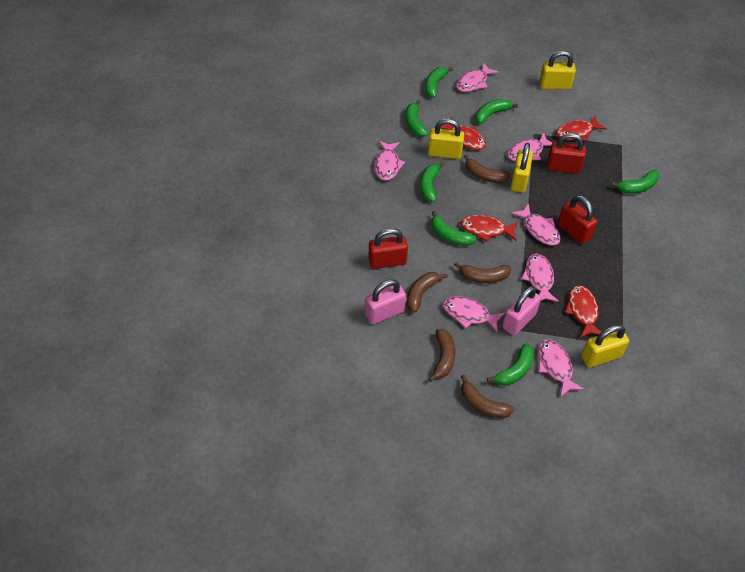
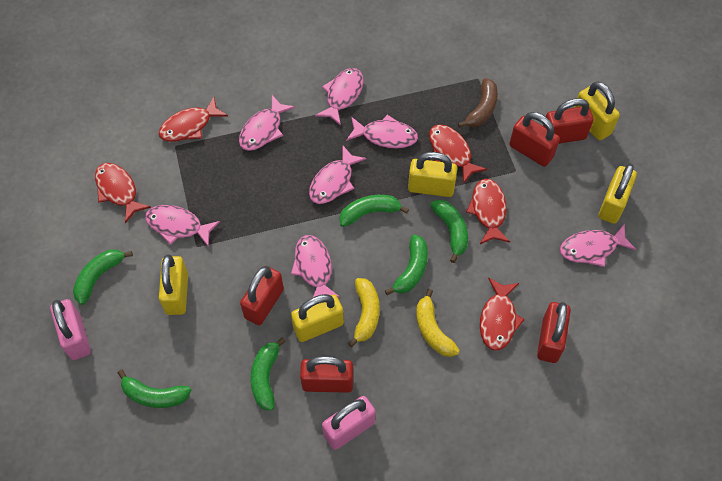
brown banana: [407,272,448,313] [428,329,456,382] [454,262,511,283] [461,374,514,418] [464,154,511,183] = 5 -> [458,78,498,128] = 1
green banana: [406,100,428,137] [420,162,444,202] [425,67,453,98] [431,211,476,246] [476,99,518,124] [487,343,534,386] [611,170,659,194] = 7 -> [73,249,133,305] [118,370,191,408] [251,337,286,411] [339,195,409,227] [385,235,428,295] [430,199,468,263] = 6
red fish: [440,117,486,150] [461,215,518,242] [556,115,607,141] [565,285,601,338] = 4 -> [95,163,151,223] [159,97,228,142] [429,125,487,184] [466,179,510,244] [480,278,525,351] = 5
red padlock: [368,228,408,269] [547,133,586,173] [558,195,597,244] = 3 -> [240,266,284,325] [300,356,353,393] [509,112,560,167] [537,302,571,363] [543,98,593,144] = 5
yellow banana: none = 0 -> [348,278,380,347] [416,289,460,357] = 2
yellow padlock: [428,118,464,159] [511,143,533,192] [539,51,576,90] [581,325,629,367] = 4 -> [159,254,188,315] [291,294,344,342] [408,152,457,197] [574,81,620,140] [599,164,637,224] = 5

